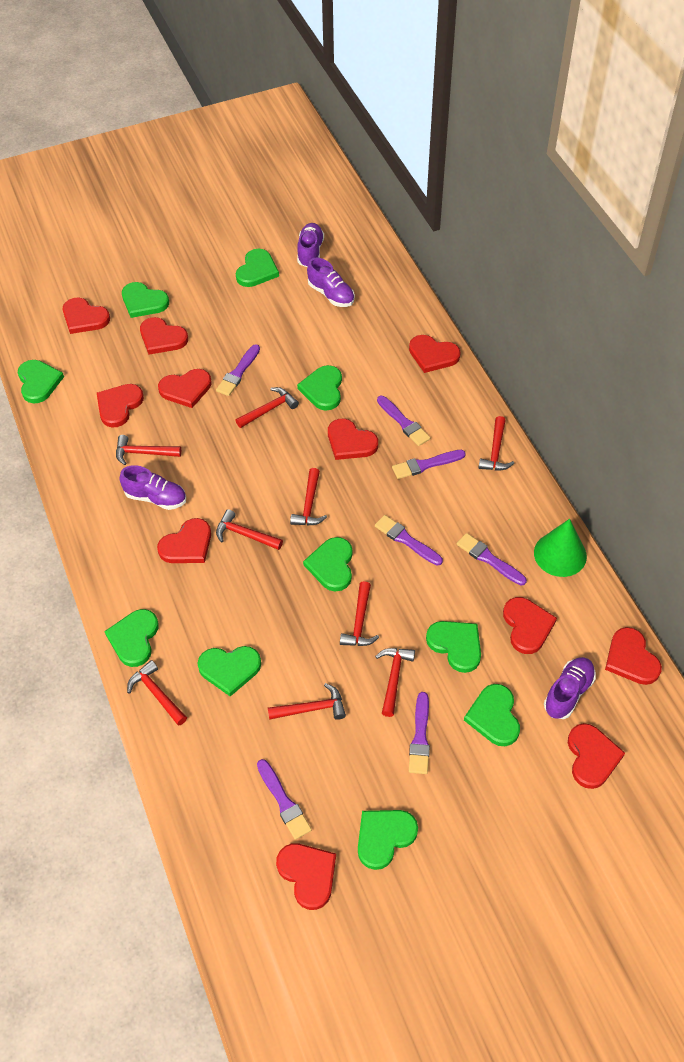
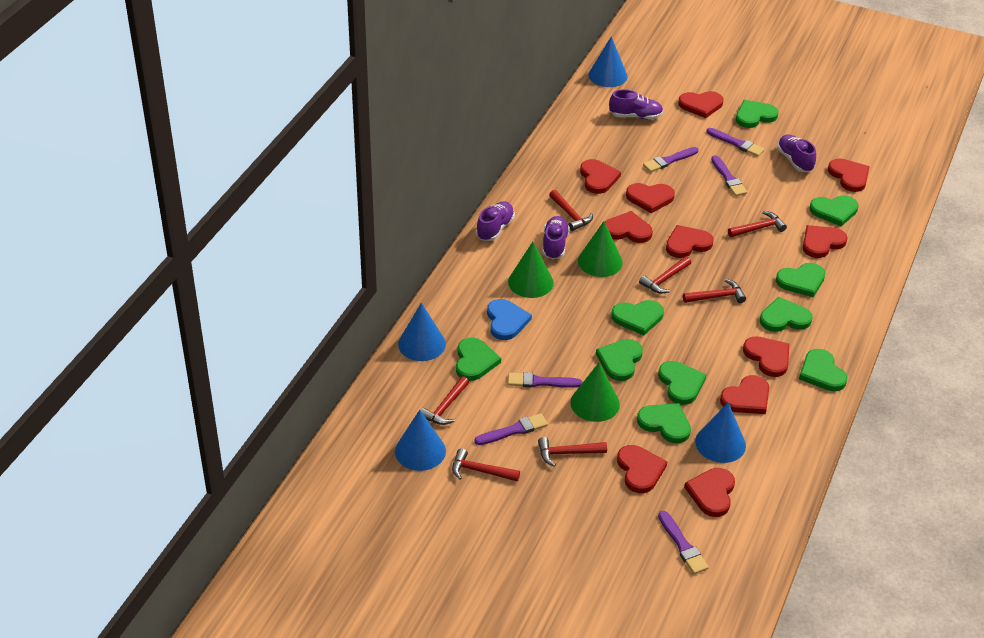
blue cone: none = 0 -> [395,410,446,471] [398,303,446,361] [588,36,627,87] [695,403,746,463] = 4
blue heart: none = 0 -> [487,299,532,340] = 1
green cone: [534,519,587,577] = 1 -> [508,242,554,298] [570,362,620,422] [578,221,623,277] = 3
purple brush: [216,344,260,396] [257,759,312,840] [375,515,443,566] [377,396,431,446] [392,450,466,479] [409,692,430,774] [457,533,527,586] = 7 -> [474,413,548,445] [508,372,582,388] [643,147,699,172] [658,511,709,574] [706,128,764,157] [711,155,747,196] = 6
red hammer: [116,435,181,465] [127,660,187,726] [216,509,283,550] [235,387,299,428] [268,683,346,720] [290,468,327,525] [340,581,379,646] [375,648,415,717] [478,416,514,471] = 9 -> [421,376,469,425] [452,448,520,482] [538,437,607,467] [549,190,593,231] [639,256,691,293] [683,279,746,303] [728,211,787,237] = 7

